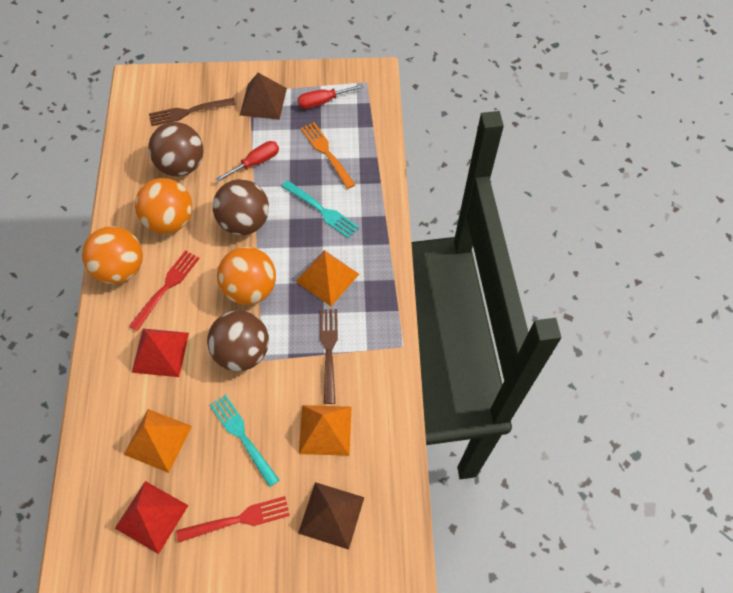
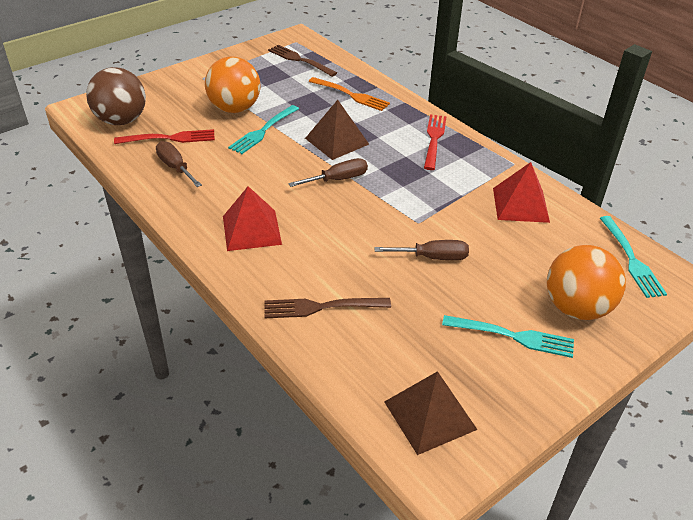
brown ball: [148,122,204,176] [207,310,269,371] [213,179,269,235] = 3 -> [86,67,146,125] = 1
brown screwdriver: none = 0 -> [156,141,202,187] [289,158,368,187] [374,240,469,260] = 3
orange ball: [82,226,143,284] [135,178,193,234] [217,247,276,305] = 3 -> [205,56,260,113] [547,245,626,320] = 2
orange pyramid: [124,409,192,473] [296,250,359,306] [299,405,352,456] = 3 -> none = 0
red screwdriver: [216,141,279,182] [298,84,364,109] = 2 -> none = 0
turquoise fork: [210,394,279,487] [281,180,359,239] = 2 -> [228,105,299,154] [442,315,574,358] [600,216,667,298] = 3

